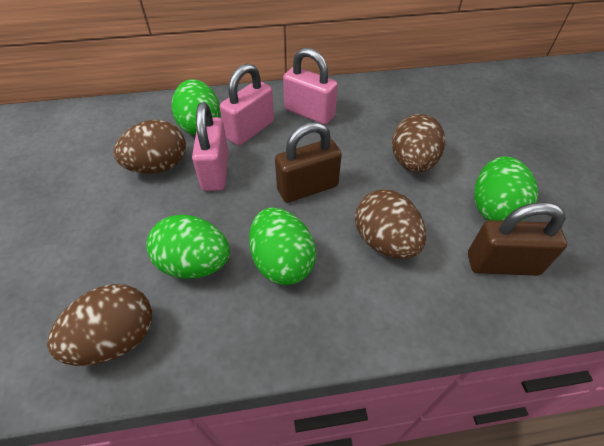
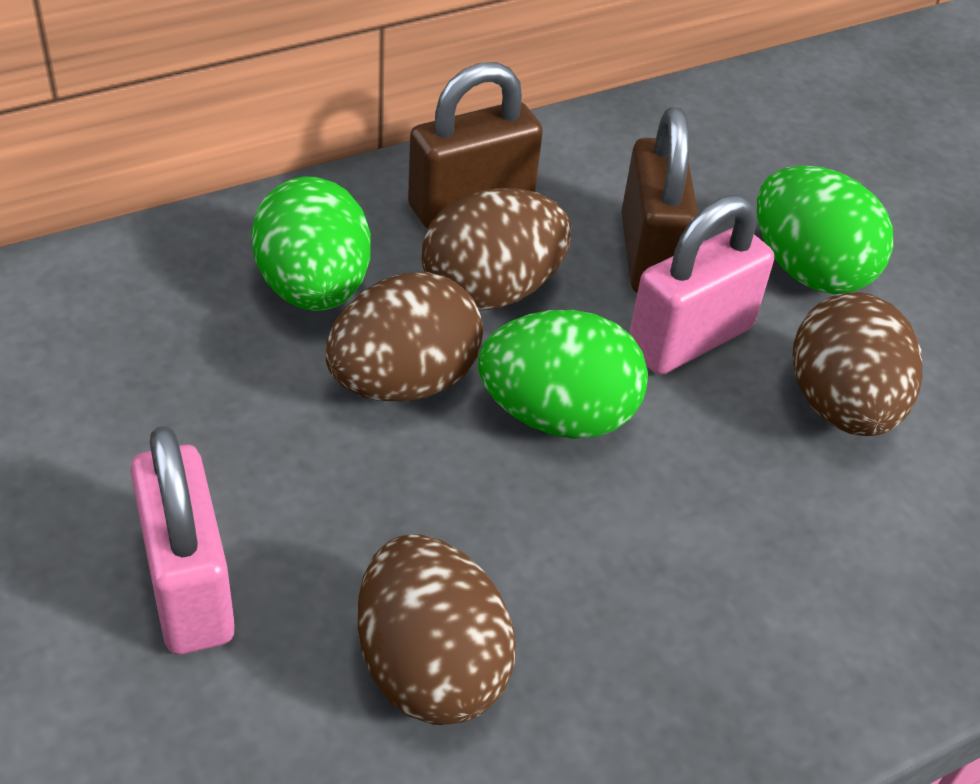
green egg: [146,214,230,278] [171,79,220,135] [249,208,316,285] [474,156,538,221] = 4 -> [251,176,371,311] [478,310,648,439] [757,165,893,294] = 3
pink padlock: [192,102,229,191] [220,63,274,146] [283,48,338,125] = 3 -> [130,426,235,654] [629,195,774,375] = 2

